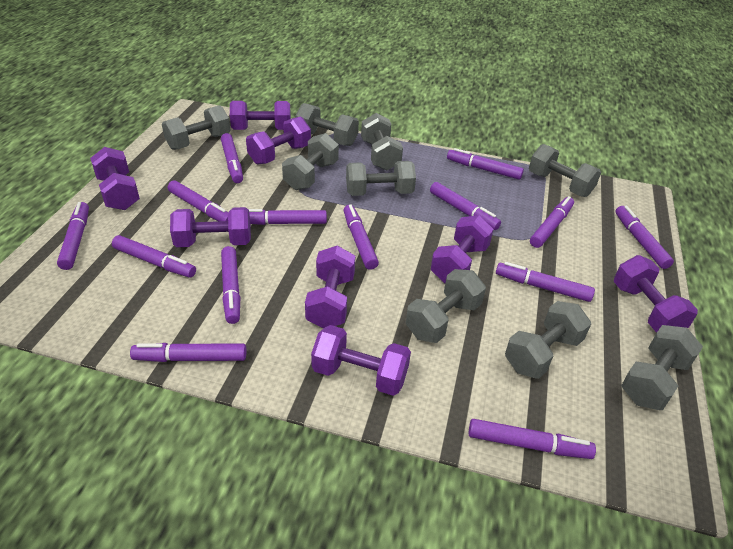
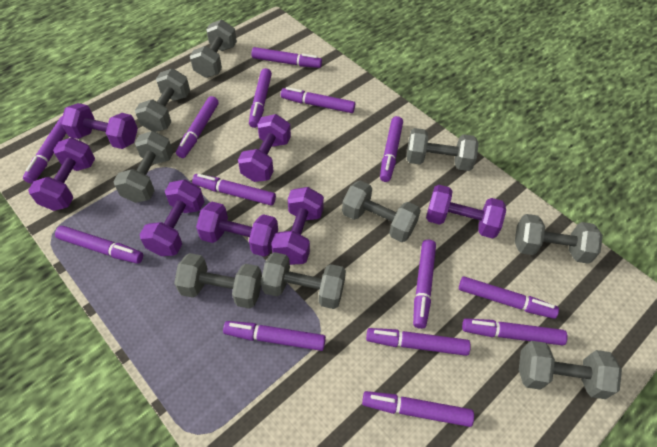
purple dumbbell: [90,147,140,210] [170,207,251,247] [230,101,291,130] [246,117,311,164] [305,246,355,328] [311,325,411,396] [431,215,494,283] [614,255,698,332] = 8 -> [28,137,95,211] [61,103,138,149] [139,179,204,256] [196,202,278,257] [238,114,291,182] [271,187,324,265] [426,185,506,239] = 7

